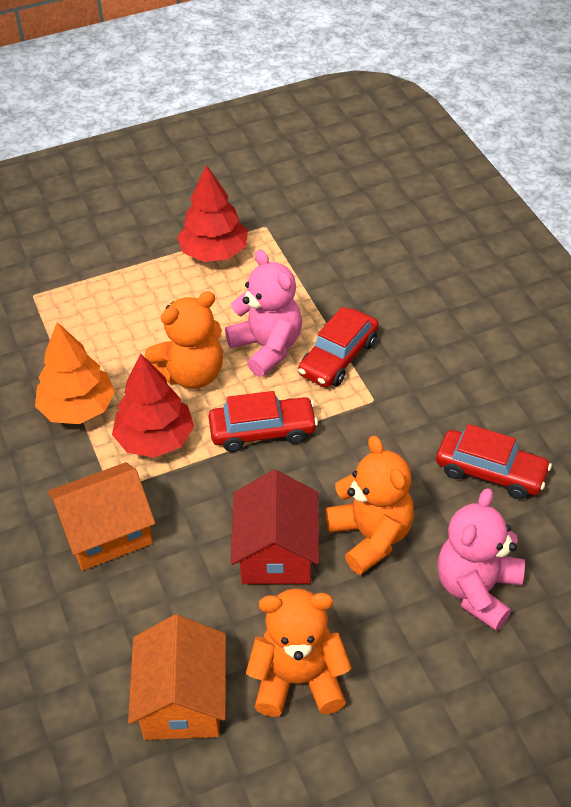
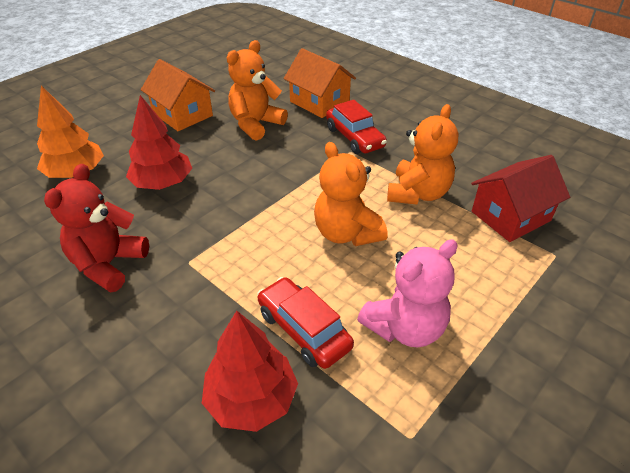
pink teddy bear: [225,249,302,377] [437,488,525,631] = 2 -> [357,239,458,347] = 1
red car: [208,391,318,452] [298,307,379,387] [436,424,552,499] = 3 -> [257,277,354,369] [326,100,387,154] = 2
red teddy bear: none = 0 -> [44,164,149,292] = 1

